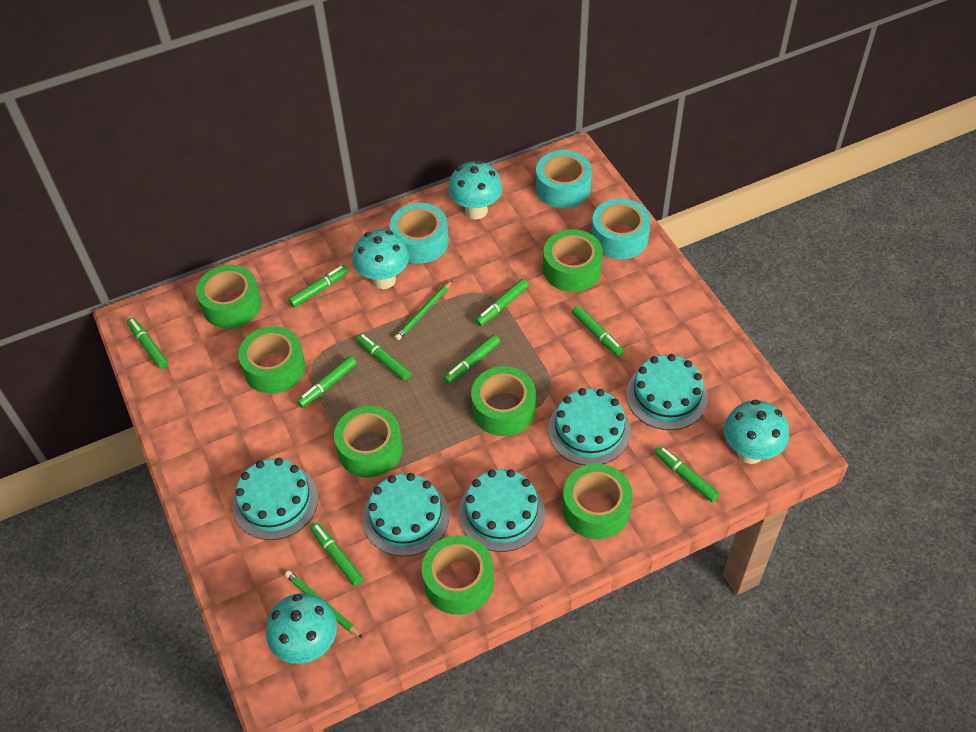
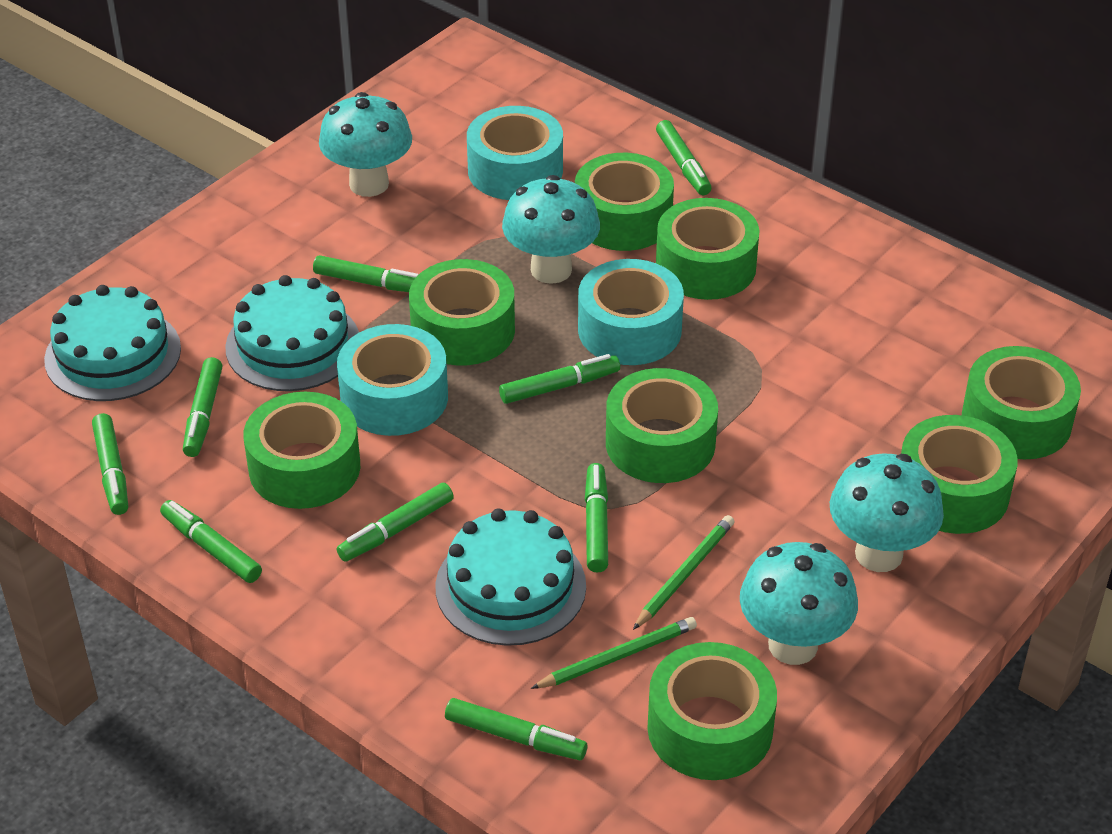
green tape: [196,265,262,329] [238,326,306,394] [334,406,403,478] [422,535,494,615] [471,366,536,436] [543,229,603,292] [563,464,632,539] = 7 -> [243,392,360,509] [409,259,515,366] [575,153,674,251] [606,368,718,483] [647,642,777,780] [656,198,760,300] [901,415,1018,534] [962,346,1081,459] = 8
turquoise cake: [233,458,318,540] [363,473,449,556] [459,469,545,552] [548,388,631,465] [626,354,708,430] = 5 -> [44,285,181,401] [225,275,359,391] [435,508,586,646] = 3

